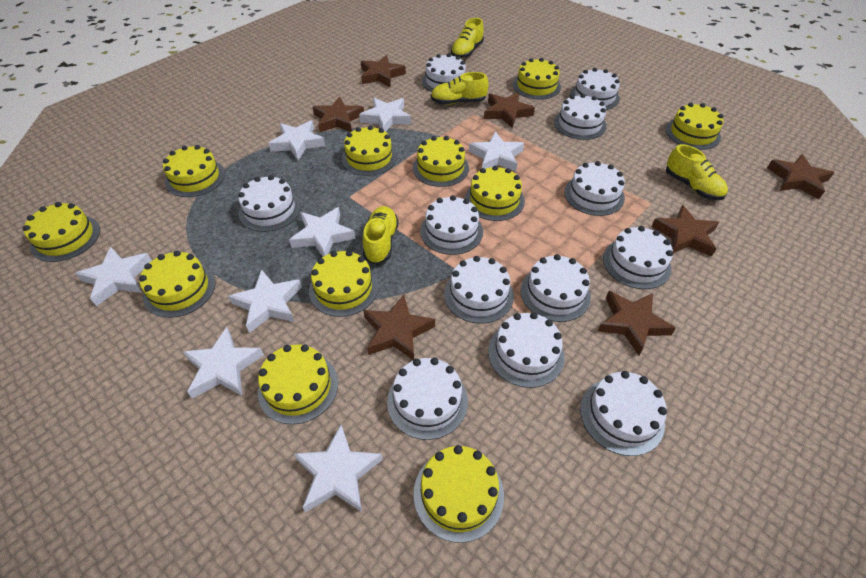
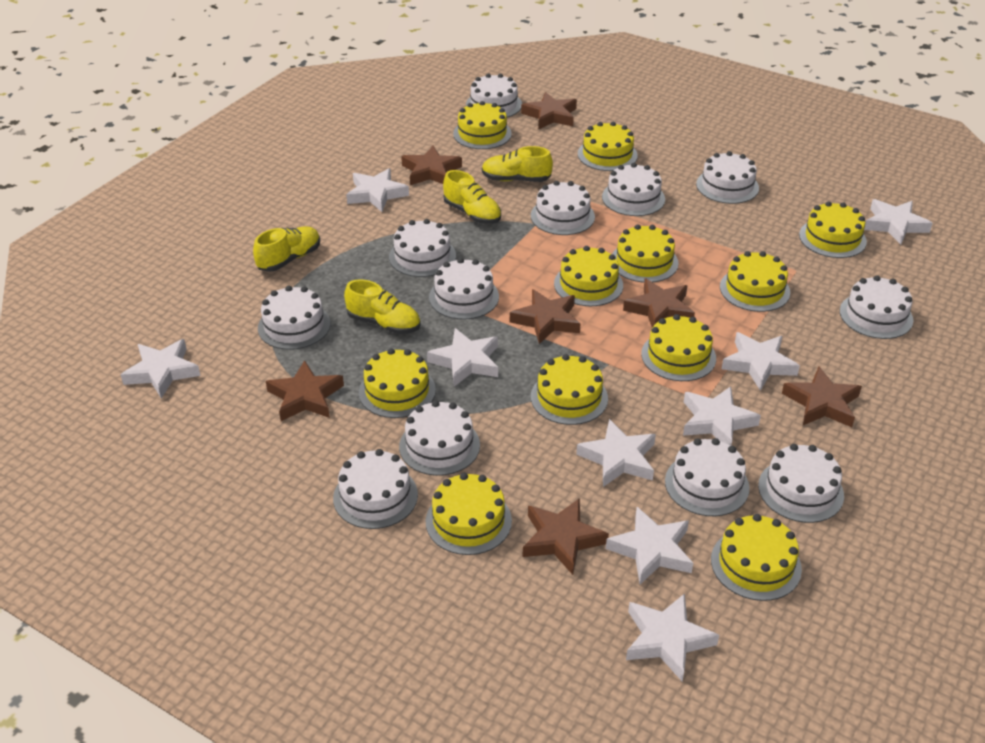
white star: [75,247,152,306] [183,327,264,399] [228,269,302,333] [268,120,325,160] [289,207,356,257] [294,425,383,512] [359,98,411,132] [469,131,524,171] = 8 -> [121,339,201,399] [346,168,409,212] [427,328,498,387] [576,419,656,487] [606,507,693,585] [626,593,719,682] [683,386,761,446] [722,332,800,391] [864,199,933,245] = 9

